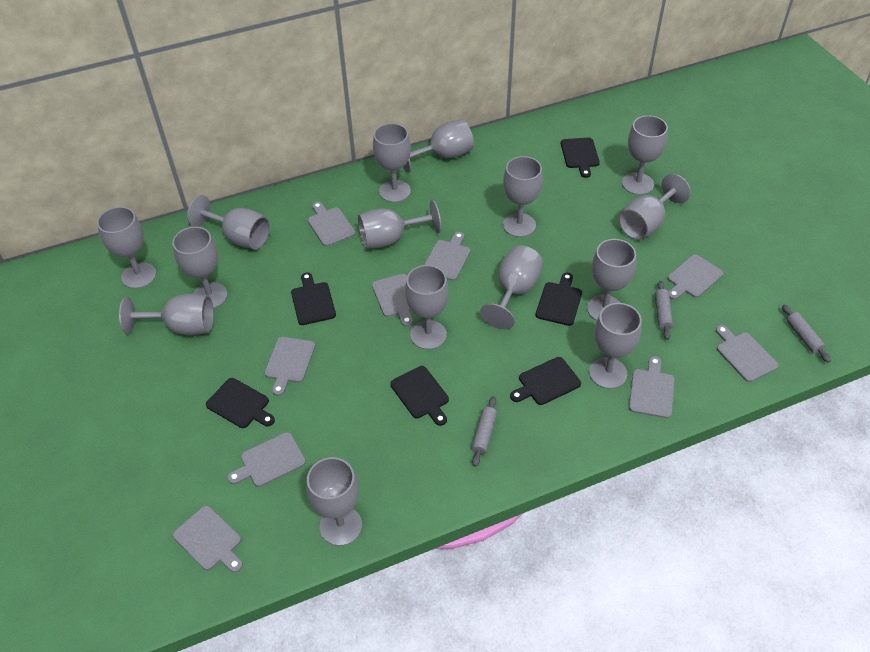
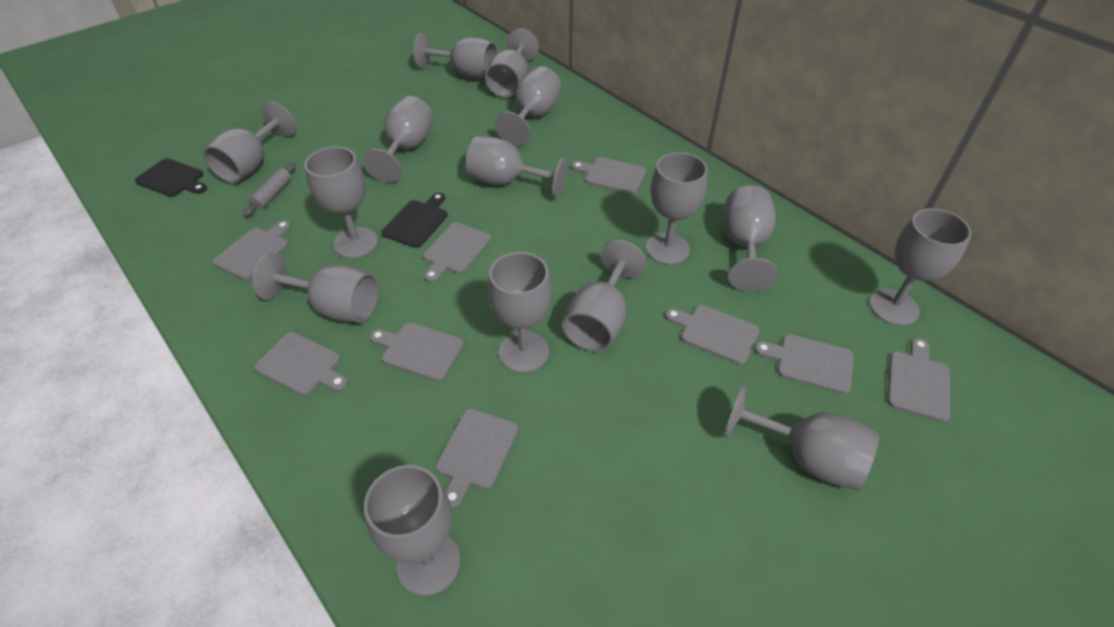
black cutting board: [206,378,275,428] [291,272,336,325] [390,366,449,426] [510,357,581,405] [535,273,582,326] [561,138,600,178] = 6 -> [135,158,207,197] [381,192,448,248] = 2
grey rolling pin: [472,396,497,467] [655,281,673,340] [782,304,831,362] = 3 -> [244,163,296,217] = 1

